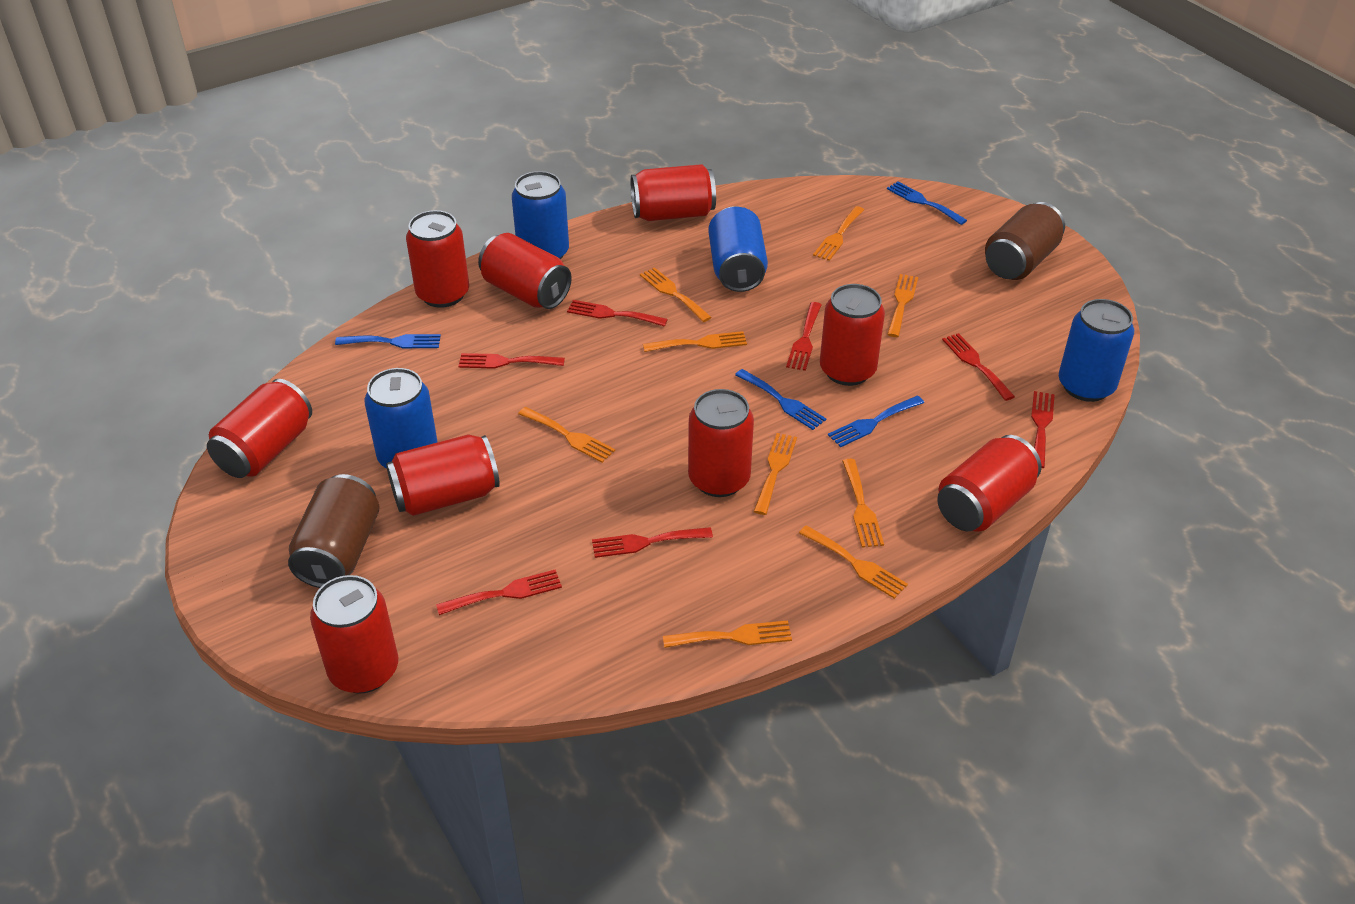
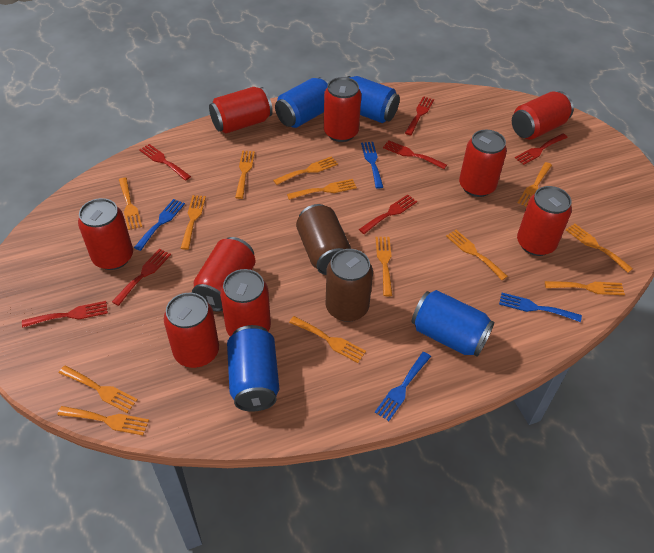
orange fork: [518,407,615,463] [640,267,712,322] [643,331,747,352] [663,620,792,648] [753,433,797,515] [799,525,908,599] [813,206,864,261] [842,459,884,548] [887,274,918,337] = 9 -> [57,406,149,435] [59,365,138,413] [119,177,142,230] [181,195,206,250] [235,151,255,199] [273,156,338,185] [287,179,357,200] [289,316,366,363] [376,237,393,296] [446,230,508,280] [518,162,552,207] [545,281,625,295] [566,223,633,273] = 13

